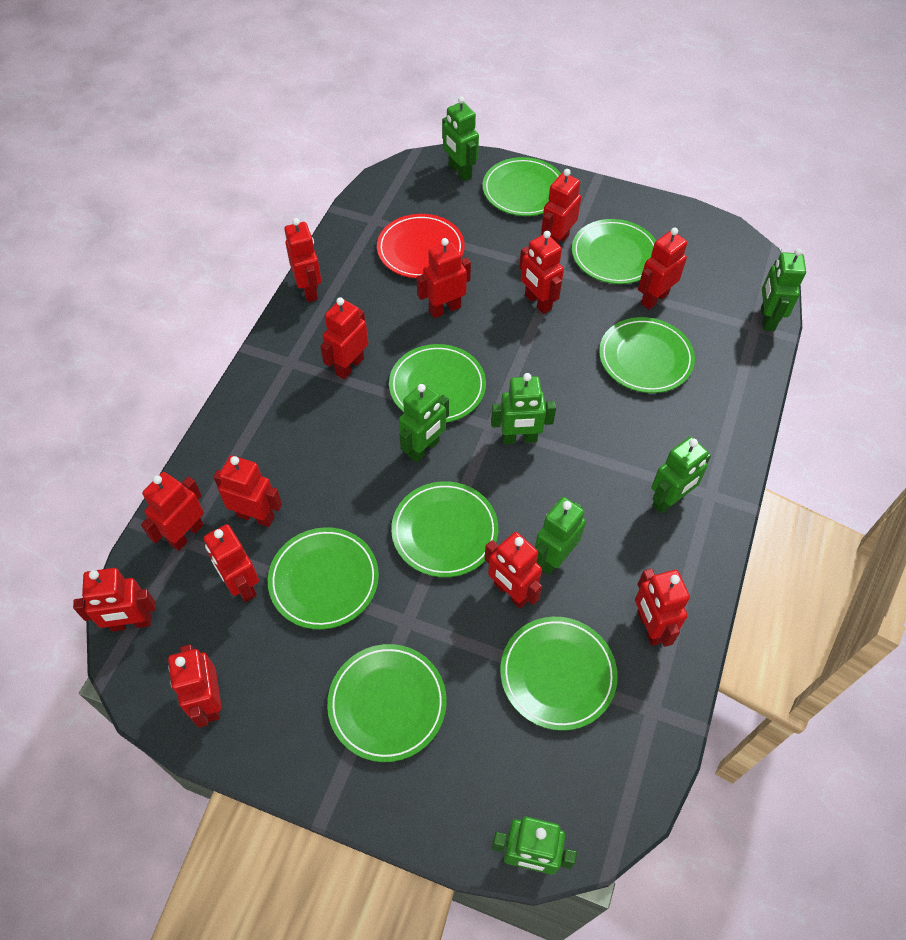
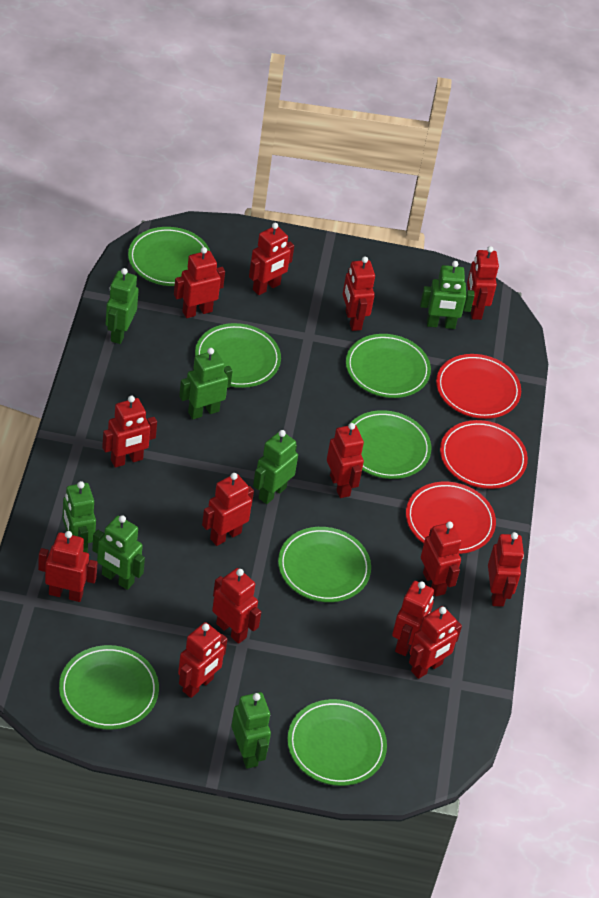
green plate: [268,527,379,629] [327,644,447,762] [389,344,486,423] [391,481,499,577] [483,157,561,216] [500,617,618,731] [572,219,656,284] [599,317,695,393] = 8 -> [59,645,159,729] [128,227,210,286] [195,323,281,388] [278,527,371,602] [287,699,387,786] [346,334,431,398] [351,410,431,479] = 7
red plate: [377,214,465,278] = 1 -> [406,482,496,554] [436,354,521,419] [440,420,528,489] = 3
red robot: [73,568,156,632] [141,472,204,551] [168,645,222,728] [204,524,259,602] [213,455,282,527] [284,218,321,302] [320,297,368,379] [416,238,471,318] [485,532,542,608] [519,231,564,314] [541,169,581,245] [635,569,690,647] [638,228,687,310] = 13 -> [38,531,98,602] [102,396,157,468] [174,247,225,318] [178,622,228,698] [202,473,254,546] [212,568,261,644] [249,223,294,295] [327,423,364,498] [342,256,375,331] [392,581,434,656] [409,606,462,679] [421,521,462,596] [467,246,499,320] [488,532,524,607] = 14

